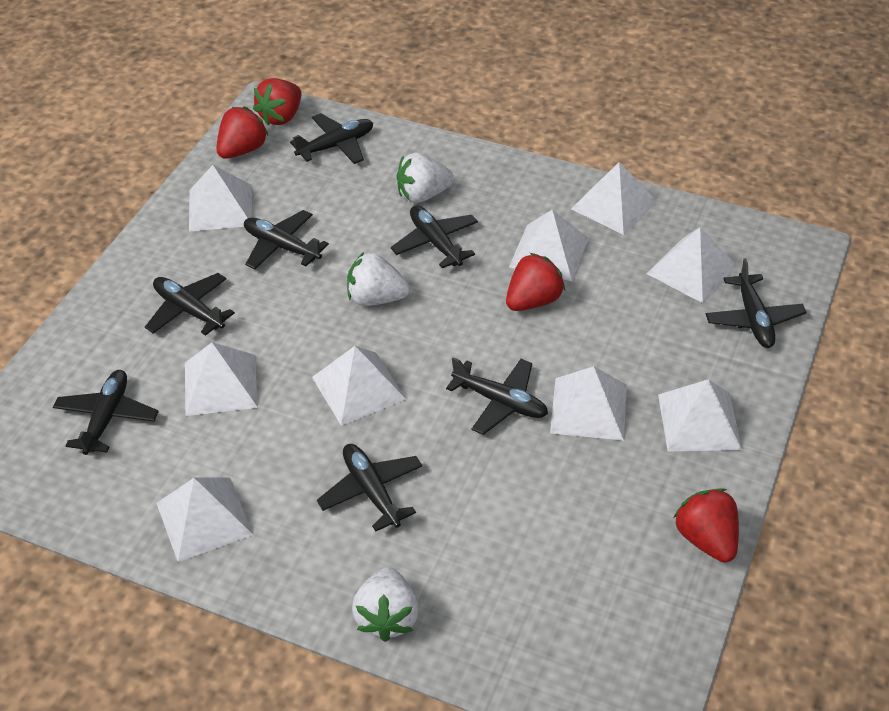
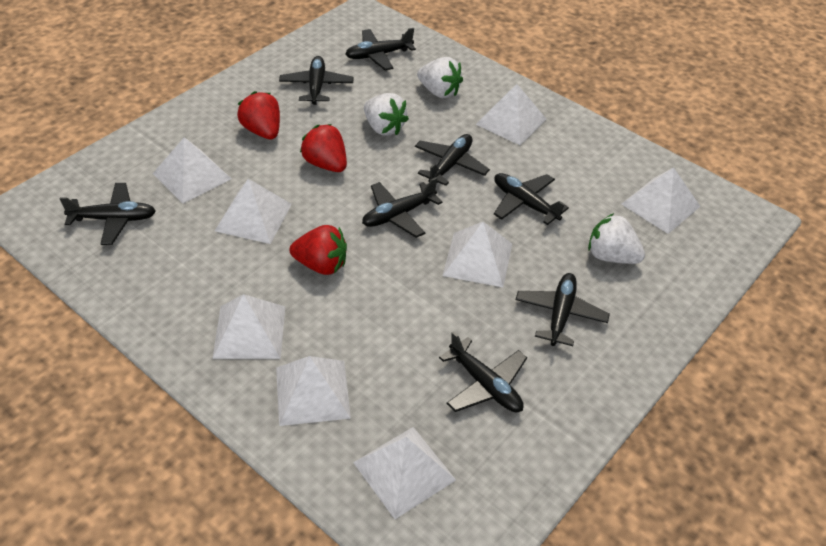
red strawberry: [216,106,268,159] [253,78,301,125] [506,253,565,311] [673,488,739,563] = 4 -> [237,91,280,139] [289,225,347,275] [300,124,347,172] = 3
white pyramid: [157,477,253,562] [185,342,258,416] [189,165,253,232] [312,346,407,426] [509,210,589,281] [550,366,627,440] [571,162,657,235] [646,227,738,303] [658,379,742,452] = 9 -> [153,137,231,204] [212,294,285,359] [215,179,292,244] [276,356,351,426] [353,427,456,519] [442,222,512,287] [476,84,546,145] [622,167,700,234] = 8

